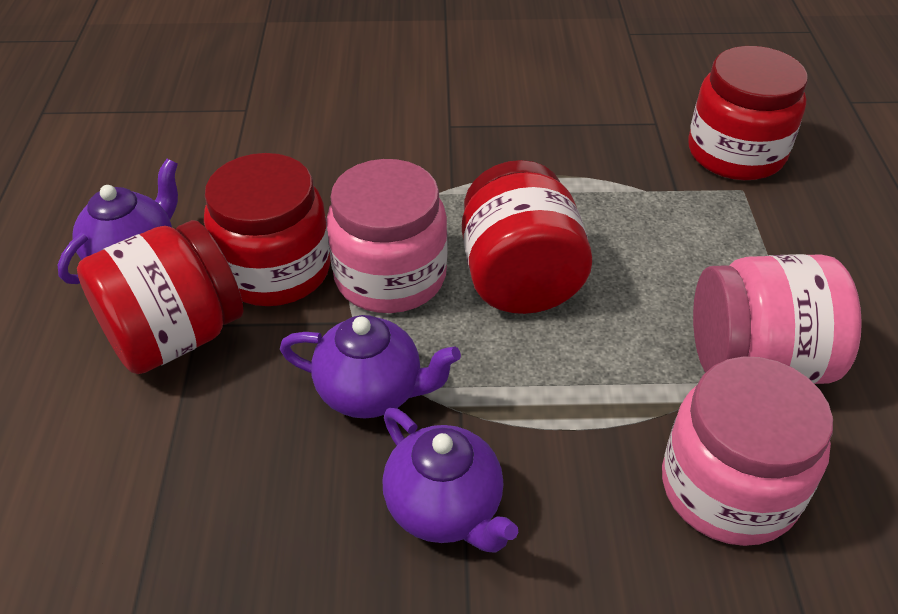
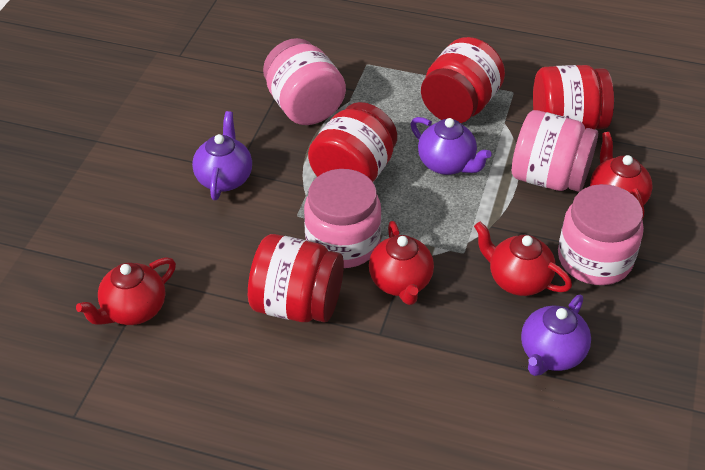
pink jar: [326,159,447,313] [662,357,833,546] [693,254,862,384] = 3 -> [263,38,346,125] [304,169,381,268] [512,110,598,192] [558,184,644,285] = 4
red teapot: none = 0 -> [76,257,176,325] [369,221,434,305] [474,222,572,296] [590,132,653,219] = 4

